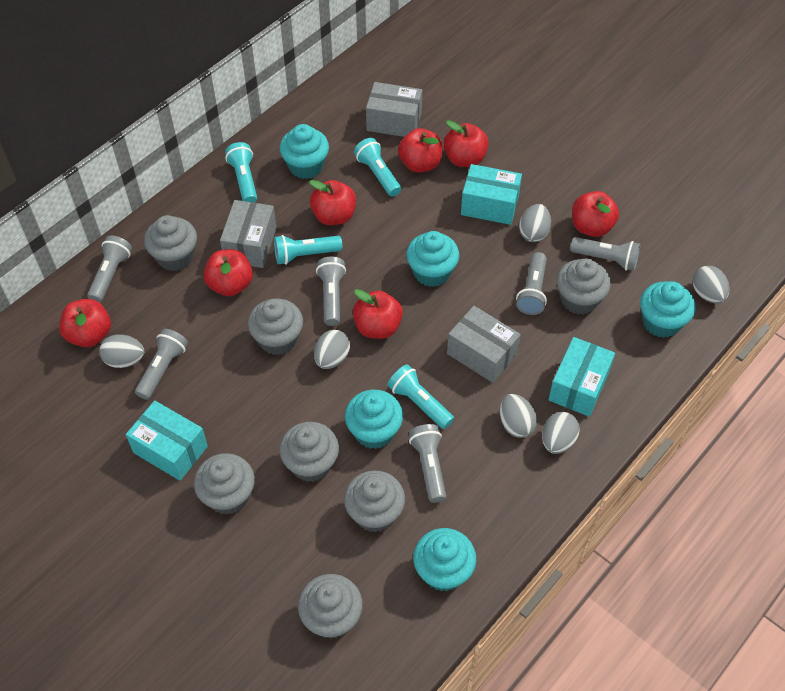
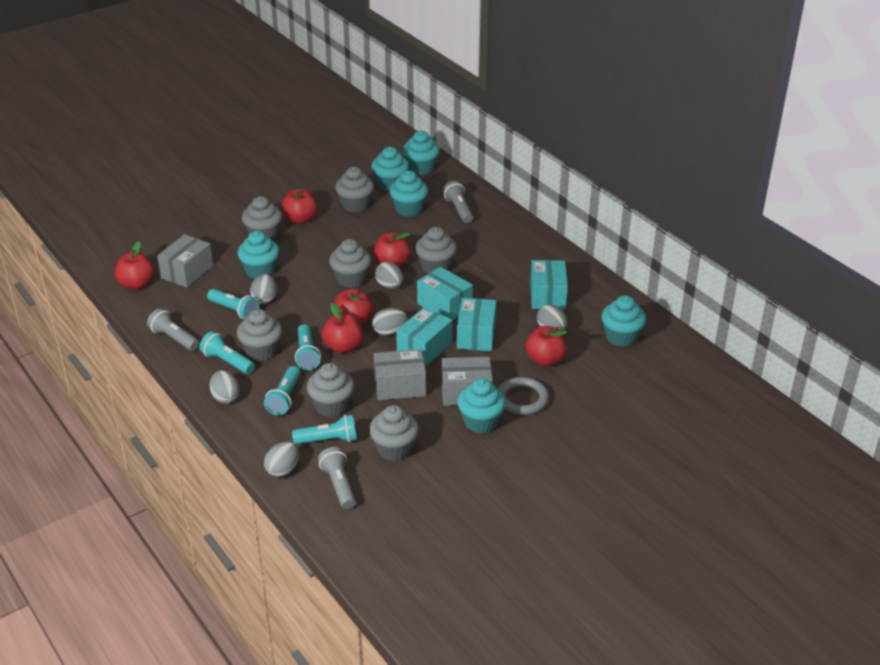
grey flashlight: [87,235,132,303] [135,329,188,400] [316,257,346,326] [409,424,446,503] [516,252,547,315] [570,237,640,271] = 6 -> [147,308,199,351] [318,447,356,509] [443,181,473,223] = 3
grey ring: none = 0 -> [498,377,549,415] = 1
red apple: [59,299,111,347] [204,249,253,296] [309,180,356,225] [353,289,403,339] [398,128,443,173] [444,120,489,167] [572,191,619,237] = 7 -> [115,241,154,290] [281,189,317,224] [322,303,363,353] [334,289,373,325] [373,232,411,267] [526,326,567,366] = 6
turquoise box: [126,401,208,481] [461,164,522,225] [548,337,615,417] = 3 -> [396,307,452,367] [417,267,473,320] [457,298,497,351] [530,260,568,309] = 4
turquoise cupcake: [280,124,329,179] [345,390,403,449] [406,231,459,287] [413,528,476,591] [640,281,695,338] = 5 -> [237,231,279,279] [371,147,409,191] [389,171,428,217] [403,131,440,175] [457,378,506,433] [602,295,646,347] = 6
turquoise flashlight: [225,142,257,202] [274,235,342,265] [354,138,401,197] [387,364,454,429] = 4 -> [199,331,255,374] [207,289,259,319] [264,366,300,415] [292,414,357,444] [295,324,321,370] = 5

